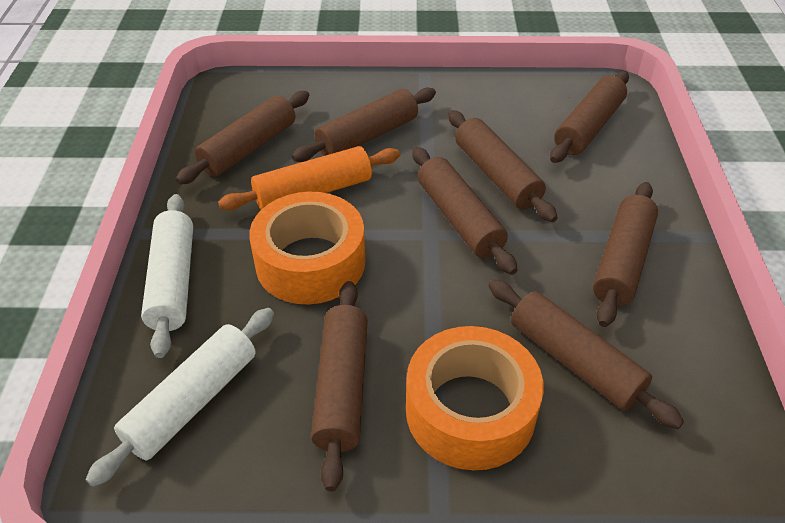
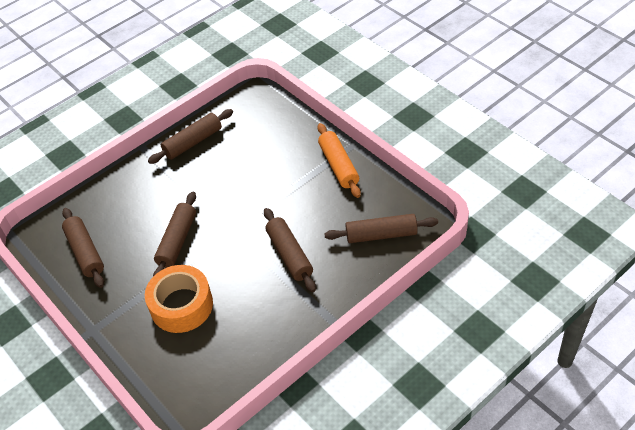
brown rolling pin: [176,91,310,185] [292,88,436,162] [311,281,368,491] [412,147,518,275] [448,110,558,222] [489,280,684,429] [550,71,629,163] [593,182,658,327] = 8 -> [62,208,104,288] [148,109,233,164] [153,191,196,276] [264,208,316,292] [324,214,438,243] = 5
orange tape: [249,192,365,304] [406,326,544,470] = 2 -> [145,265,213,333] = 1
white rolling pin: [86,308,274,487] [141,194,193,358] = 2 -> none = 0

